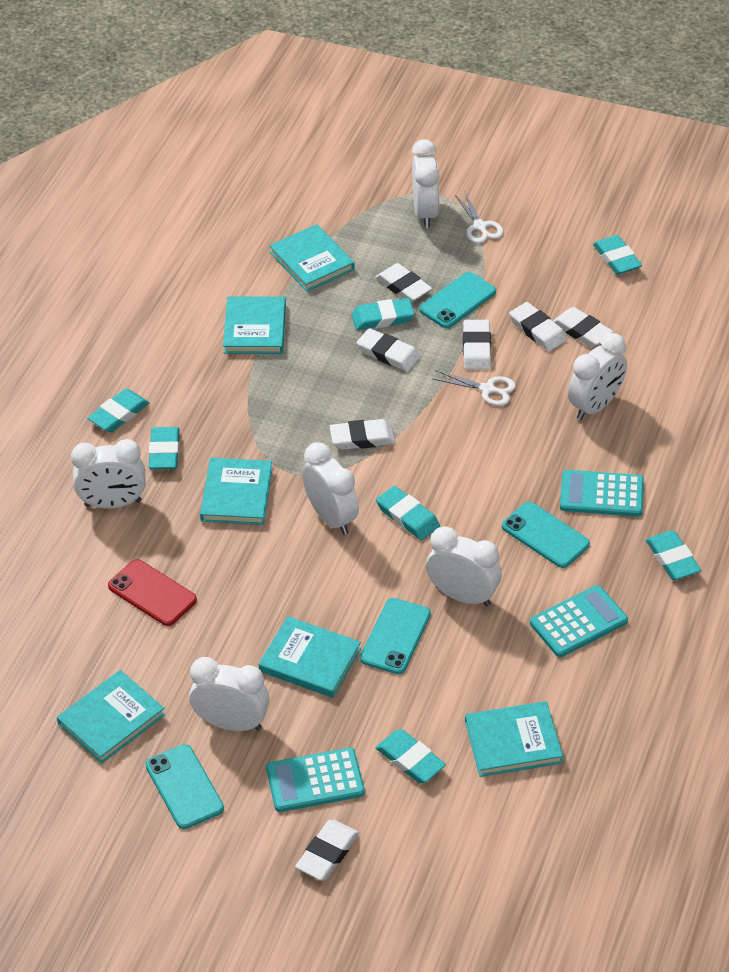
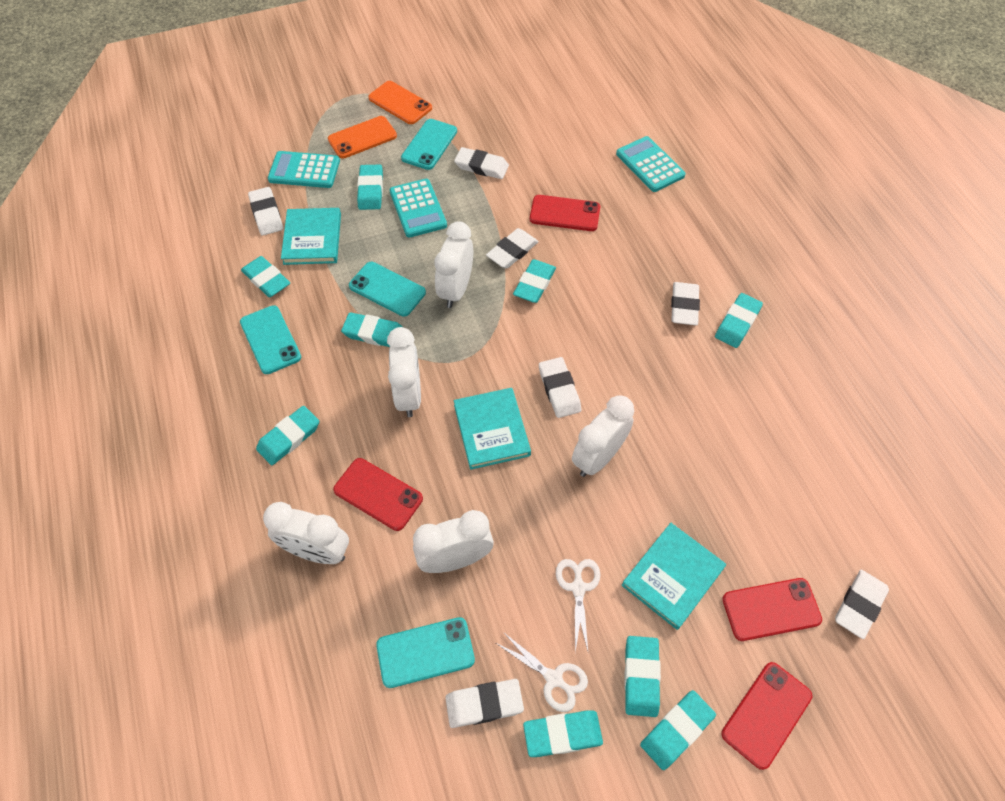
orange phone: none = 0 -> [328,116,397,159] [368,81,432,124] = 2
red phone: [108,559,197,626] = 1 -> [333,458,423,531] [530,195,600,231] [721,662,812,770] [722,578,822,641] = 4
turquoise book: [57,670,165,764] [200,458,272,525] [223,297,286,354] [259,616,361,698] [269,224,354,292] [465,701,563,777] = 6 -> [281,208,341,265] [454,388,531,470] [622,523,726,630] = 3
turquoise eraser: [87,389,149,432] [149,427,180,469] [351,298,414,330] [376,486,440,540] [376,729,446,783] [593,235,642,275] [646,530,701,580] = 7 -> [241,256,290,297] [256,406,319,465] [341,312,402,347] [357,165,383,210] [513,259,556,303] [523,710,603,757] [624,636,661,717] [640,690,716,770] [715,293,763,348] = 9
white clock: [71,439,146,509] [189,657,269,731] [302,442,359,535] [412,139,440,228] [426,526,502,606] [568,333,627,420] = 6 -> [263,502,349,564] [387,327,421,417] [413,510,494,573] [434,221,473,308] [572,395,634,477] = 5

